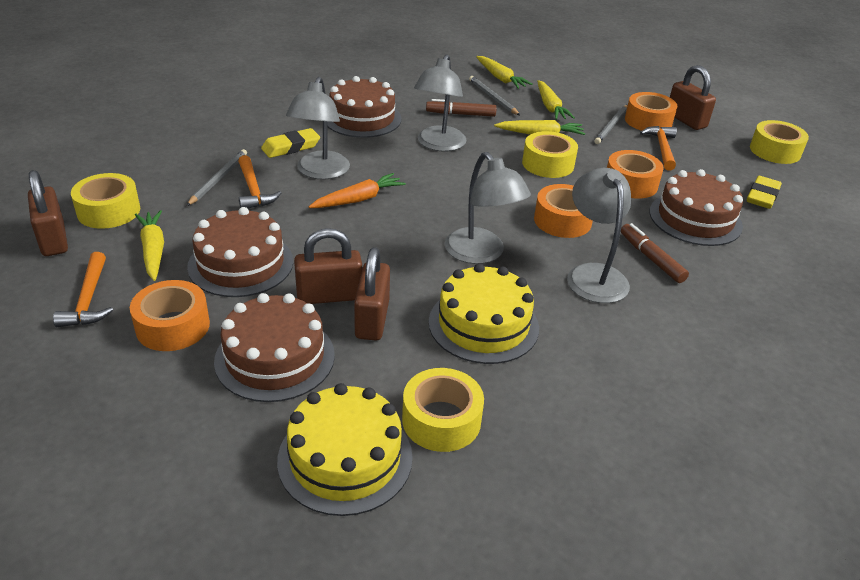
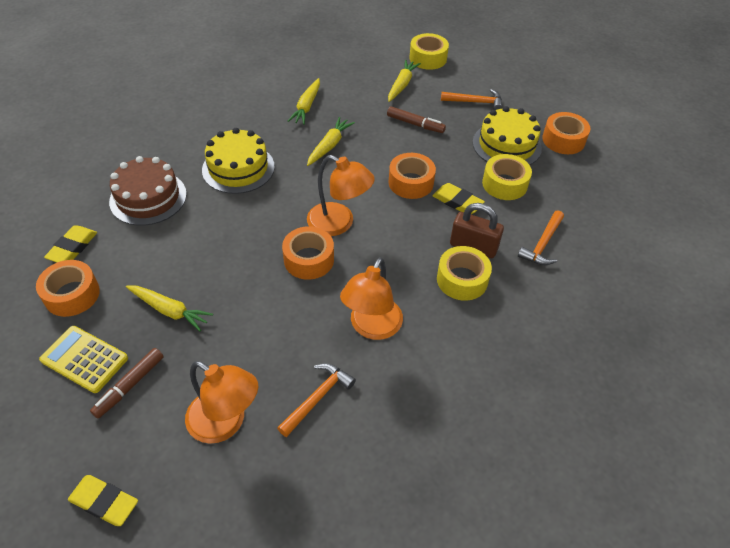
brown cake: [187,207,293,297] [214,293,335,402] [328,76,402,138] [650,169,743,246] = 4 -> [109,156,187,226] = 1
brown padlock: [28,170,68,256] [294,228,362,304] [354,247,390,340] [670,65,716,130] = 4 -> [450,203,504,258] = 1
grey lamp: [286,77,350,180] [414,54,466,151] [445,152,531,264] [567,168,631,303] = 4 -> none = 0
grey pencil: [187,149,247,206] [469,76,520,115] [594,105,628,144] = 3 -> none = 0
orange carrot: [309,173,406,208] = 1 -> none = 0
orange lamp: none = 0 -> [185,361,258,444] [307,155,375,236] [340,257,403,340] = 3
yellow calculator: none = 0 -> [39,326,128,393] = 1
yellow eraser: [261,128,320,158] [747,176,782,209] = 2 -> [44,225,97,263] [68,475,138,526] [432,183,485,214] = 3
yellow tape: [71,173,140,229] [402,368,484,452] [522,131,578,178] [750,120,809,164] = 4 -> [410,33,449,70] [437,246,492,301] [482,154,532,200] = 3

